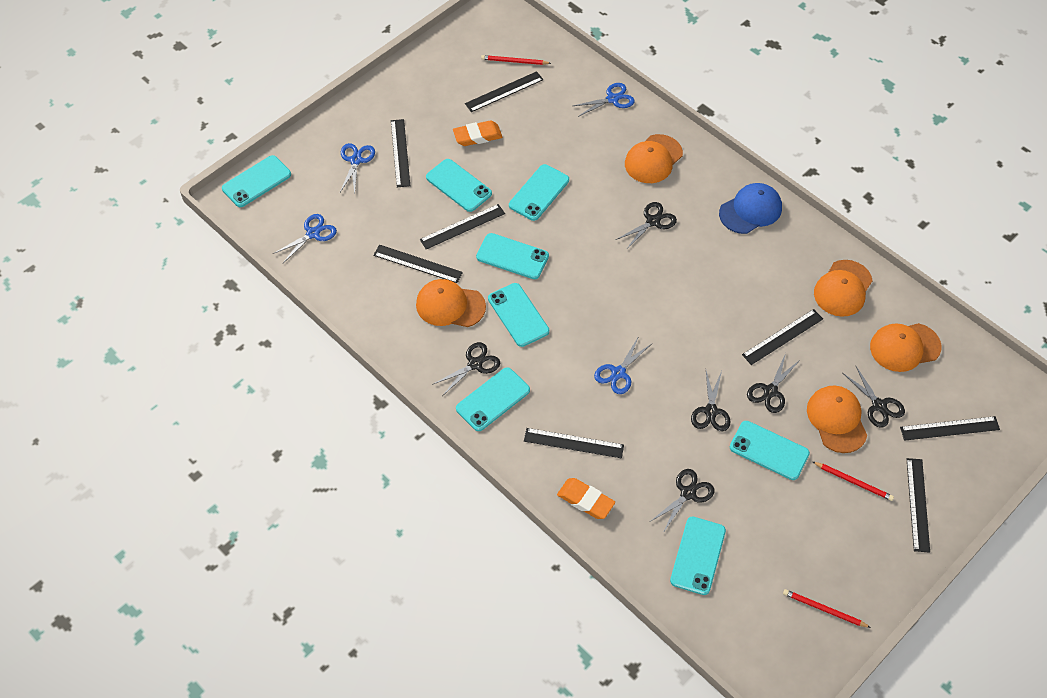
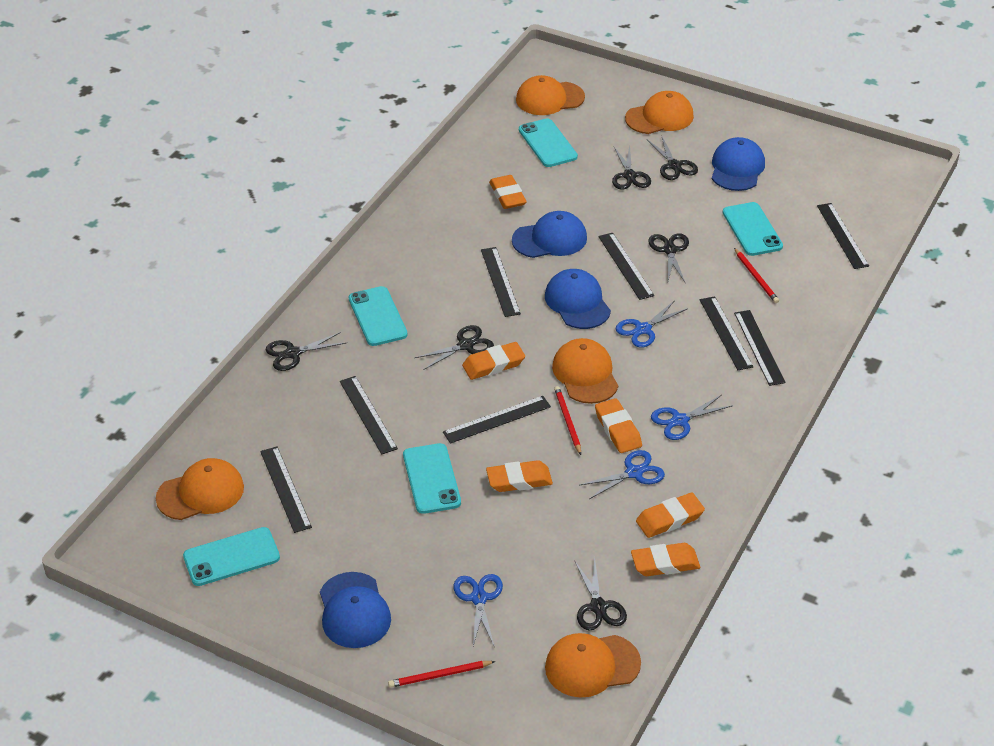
blue cap: [719,183,782,234] = 1 -> [320,572,391,648] [512,211,587,258] [545,269,611,329] [712,137,765,191] = 4
orange eraser: [453,120,502,146] [557,478,615,519] = 2 -> [462,342,525,380] [486,460,553,492] [489,175,527,209] [595,398,642,453] [631,543,700,576] [636,493,705,538] = 6
turquoise phone: [222,155,291,207] [426,159,492,212] [456,367,530,431] [476,233,549,279] [488,283,549,347] [509,164,569,221] [670,517,726,595] [730,421,810,480] = 8 -> [183,527,280,586] [349,286,408,346] [403,443,461,514] [519,118,578,167] [723,202,783,256] = 5

